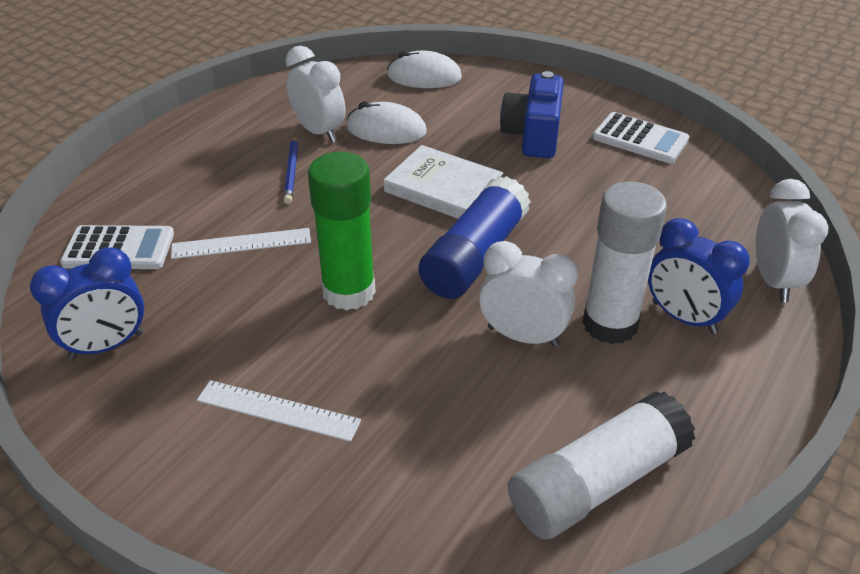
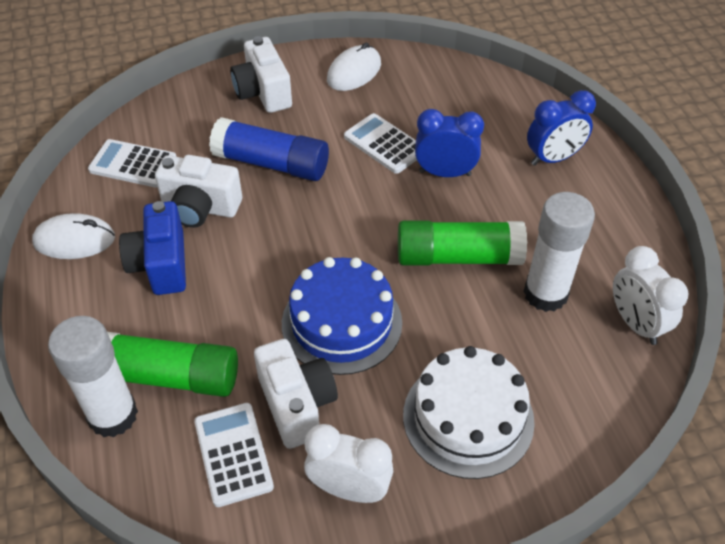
blue cake: none = 0 -> [282,257,402,375] = 1
blue pencil: [283,135,298,204] = 1 -> none = 0
green glue stick: [308,152,376,310] = 1 -> [107,332,238,397] [398,220,527,266] = 2
white book: [384,145,503,219] = 1 -> none = 0
white cake: none = 0 -> [403,346,535,479] = 1
white calculator: [60,225,174,269] [592,112,689,163] = 2 -> [88,139,177,188] [194,403,274,507] [344,113,417,174] = 3
white camera: none = 0 -> [155,155,242,228] [230,36,292,113] [254,339,338,449] = 3
white clock: [286,46,346,143] [479,241,578,347] [756,179,828,302] = 3 -> [304,424,393,503] [613,246,688,345] = 2
white ruler: [171,228,311,259] [197,380,361,442] = 2 -> none = 0

